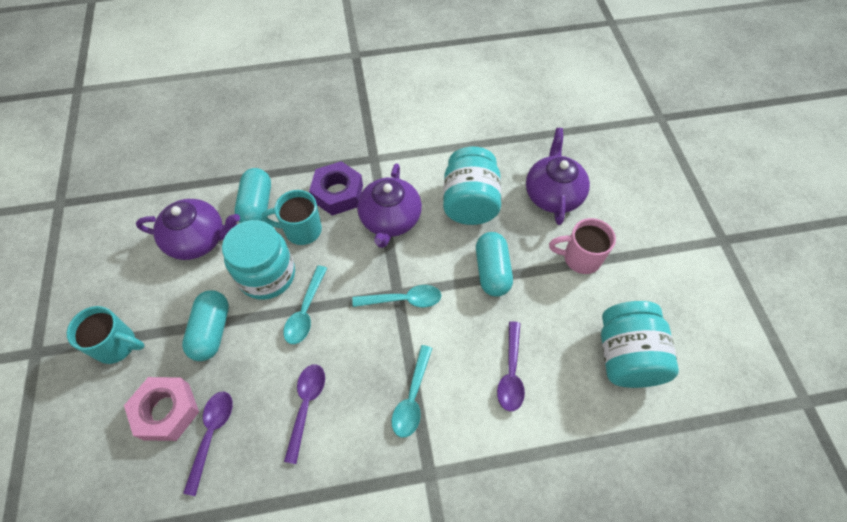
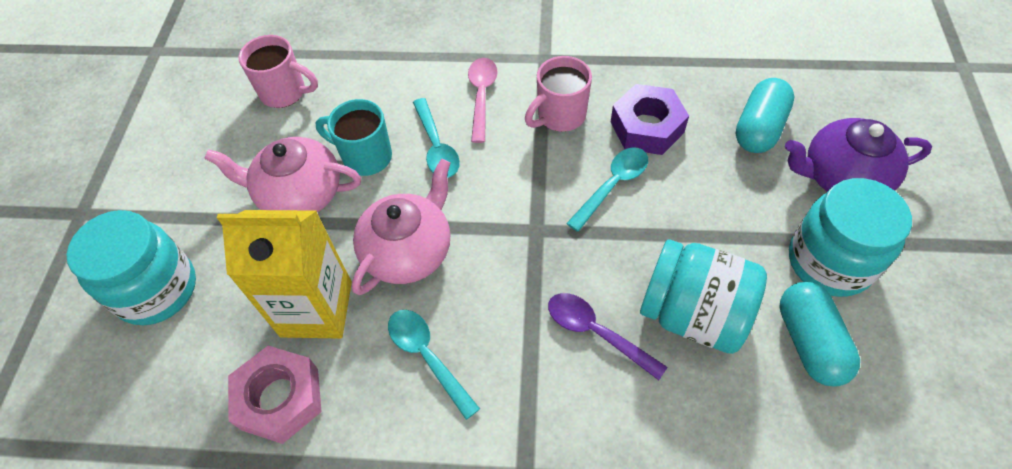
pink mug: [549,218,616,274] = 1 -> [239,35,318,108] [525,56,592,132] = 2
pink spoon: none = 0 -> [468,58,498,143] = 1
pink teapot: none = 0 -> [204,137,361,212] [352,159,451,295] = 2
purple spoon: [183,392,233,496] [284,364,325,464] [497,321,525,411] = 3 -> [548,293,667,380] = 1
purple teapot: [136,199,240,260] [357,163,422,248] [526,128,590,225] = 3 -> [785,118,932,192] = 1
turquoise capsule: [182,290,229,361] [235,168,271,223] [476,232,513,297] = 3 -> [735,78,794,153] [779,282,860,387] = 2
turquoise mug: [67,306,145,364] [262,190,322,245] = 2 -> [315,99,392,176] = 1
yellow carton: none = 0 -> [217,210,352,339] = 1

